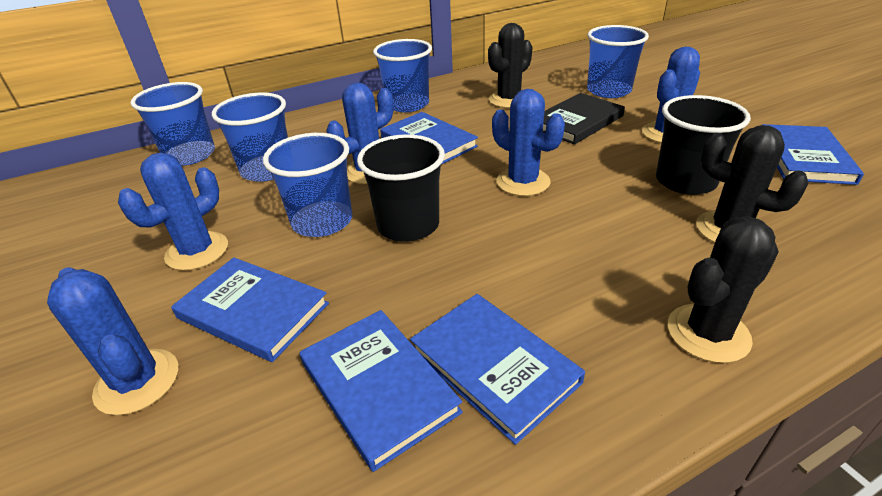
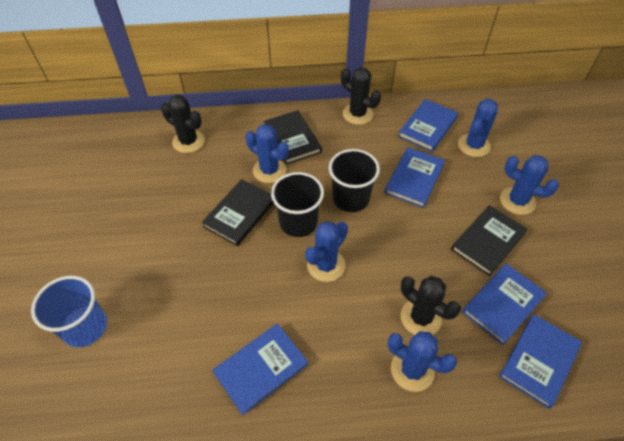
black book: [543,93,625,145] = 1 -> [202,179,274,246] [264,110,322,165] [451,205,528,276] = 3
blue cup: [131,82,215,166] [212,93,288,182] [263,133,352,237] [373,39,432,112] [587,25,649,98] = 5 -> [31,276,107,347] = 1

